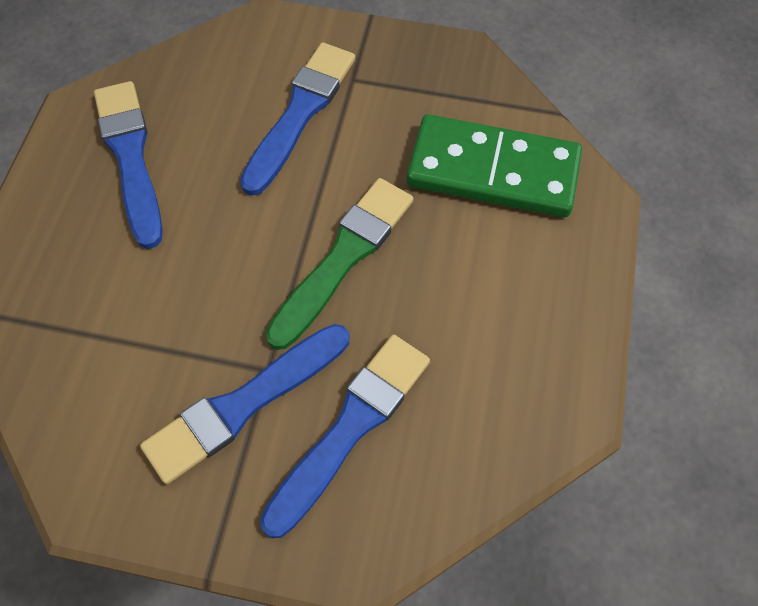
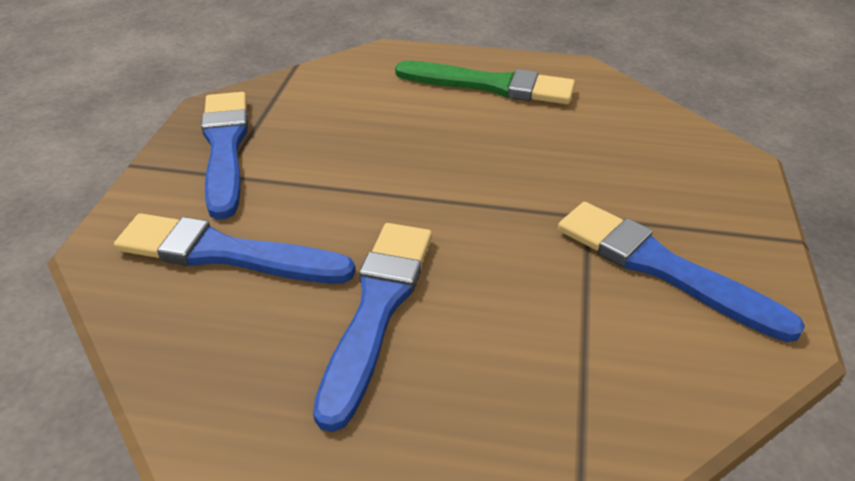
green domino: [407,114,582,217] = 1 -> none = 0

